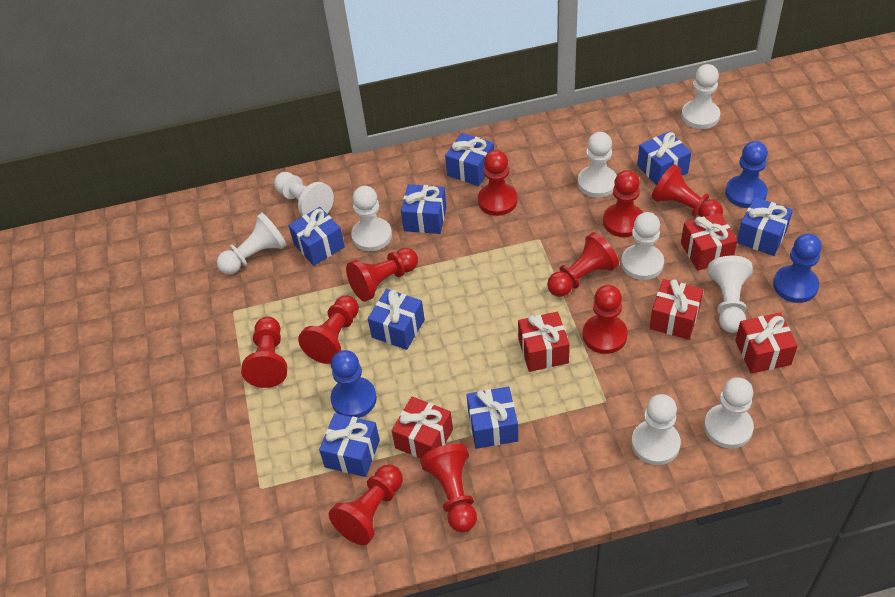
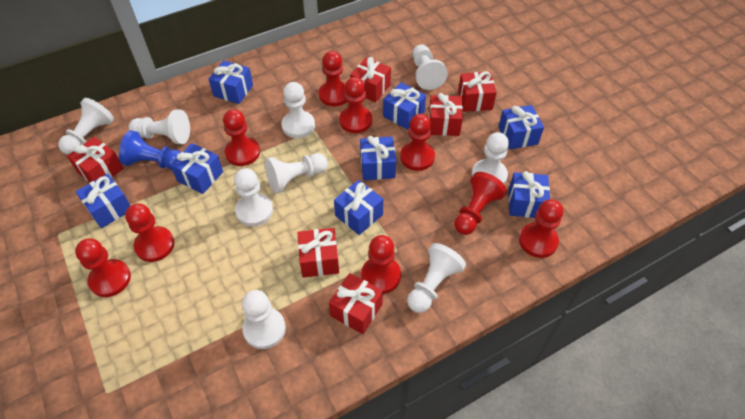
blue pawn: [331,350,377,418] [725,141,768,208] [773,234,822,303] = 3 -> [119,130,181,170] = 1
red gift: [392,397,453,459] [518,312,570,372] [650,279,703,340] [681,213,738,271] [735,313,798,374] = 5 -> [67,137,124,182] [297,228,339,278] [329,273,383,334] [350,57,391,103] [429,93,463,136] [458,71,497,112] = 6
red pawn: [241,316,287,388] [298,296,359,364] [329,464,403,545] [346,248,418,302] [420,444,477,532] [478,150,518,216] [547,232,619,297] [583,285,628,354] [603,170,643,237] [651,164,723,217] = 10 -> [75,238,131,297] [125,203,175,262] [223,109,260,166] [319,51,348,106] [339,77,372,133] [361,235,401,294] [400,114,435,171] [454,172,506,235] [519,199,563,258] = 9

